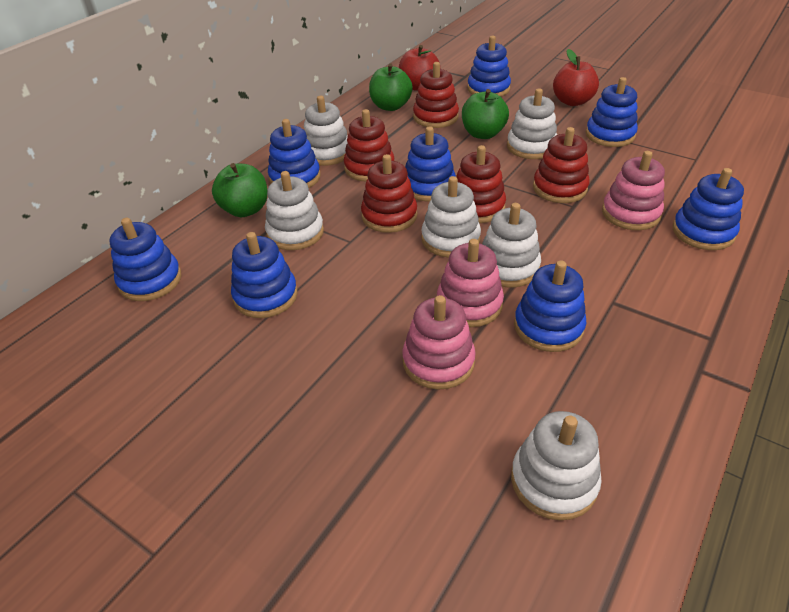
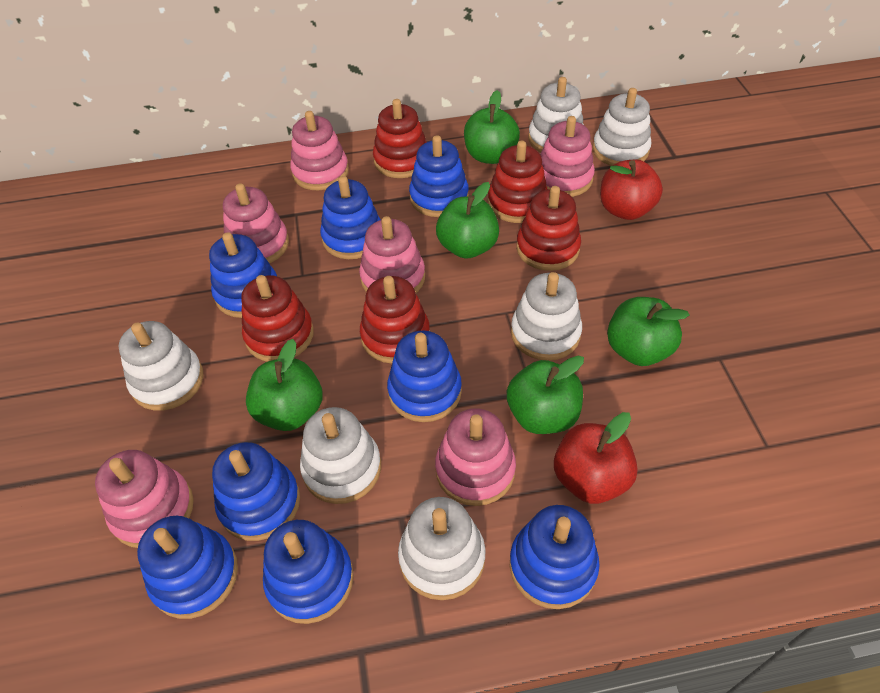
green apple: [212,163,267,217] [369,63,413,111] [462,89,509,139] = 3 -> [246,339,323,431] [436,182,499,259] [464,90,520,164] [507,356,584,434] [607,297,690,366] = 5
pink stacking toy: [402,295,476,389] [437,239,504,327] [602,151,665,230] = 3 -> [95,450,194,548] [223,183,289,263] [290,111,349,190] [359,216,425,293] [435,408,516,506] [540,116,595,197] = 6

